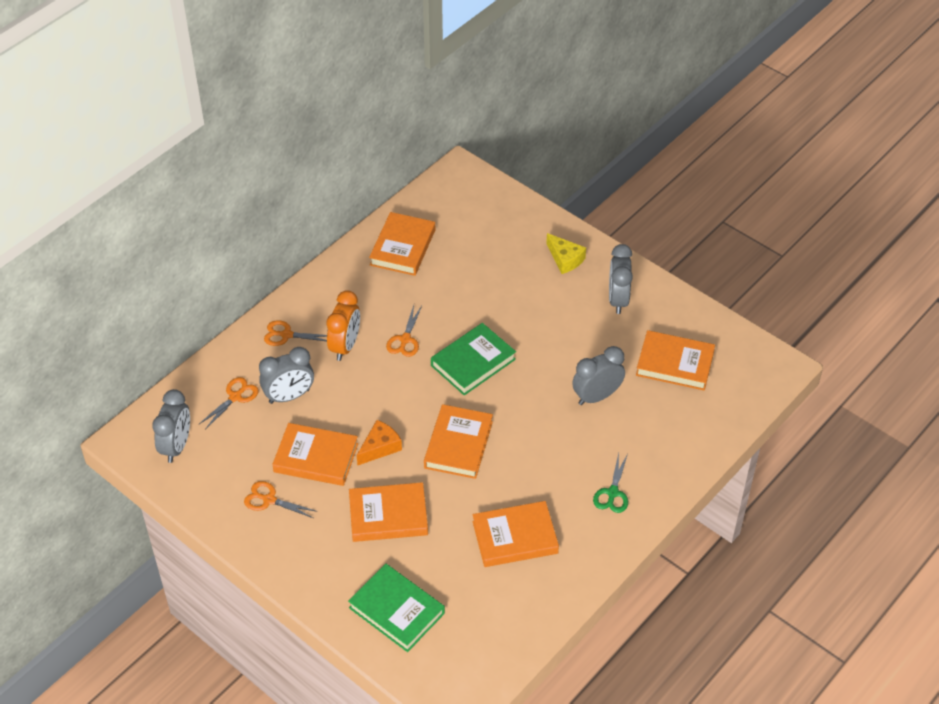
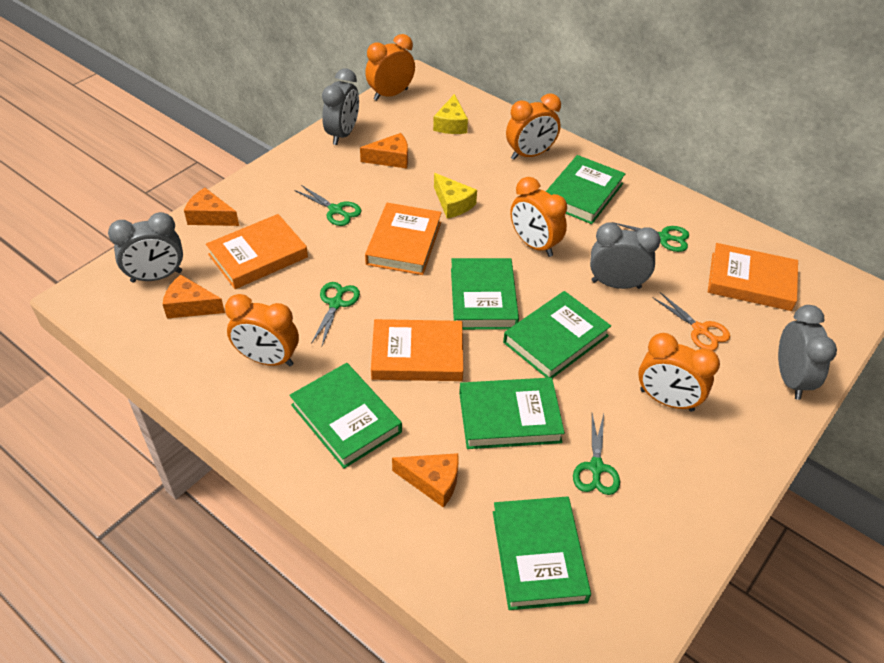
green book: [348,564,445,652] [431,323,516,395] = 2 -> [289,363,402,469] [451,258,519,330] [459,377,565,449] [493,496,591,610] [503,291,611,378] [546,155,626,224] = 6
green scissors: [593,453,628,513] = 1 -> [294,185,362,226] [311,282,360,345] [573,414,620,495] [612,222,689,252] = 4
orange book: [272,423,358,486] [349,482,428,542] [369,212,435,276] [424,404,493,479] [473,501,559,567] [636,330,715,390] = 6 -> [206,214,308,289] [365,203,442,275] [371,319,463,381] [708,243,798,311] = 4
orange cheese: [357,420,402,465] = 1 -> [163,275,225,319] [184,188,239,226] [360,133,408,168] [392,453,459,508] = 4
orange clock: [326,290,360,361] = 1 -> [225,294,299,367] [365,34,415,101] [506,94,561,160] [510,177,567,257] [638,333,720,412] = 5
orange scissors: [198,377,258,429] [244,481,318,518] [264,320,327,346] [386,305,422,357] = 4 -> [653,292,730,351] = 1
yellow cheese: [546,233,586,274] = 1 -> [433,94,468,134] [434,173,477,218] = 2

